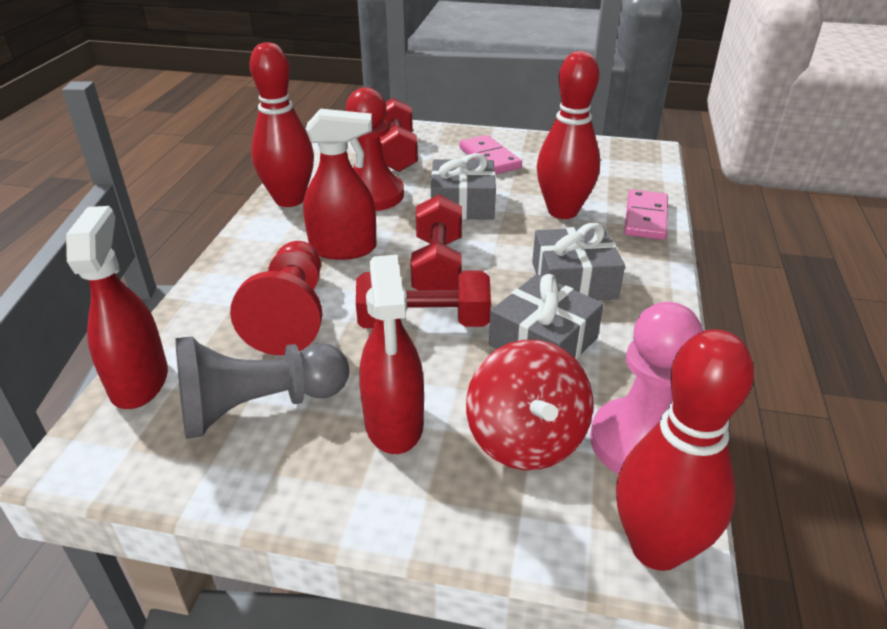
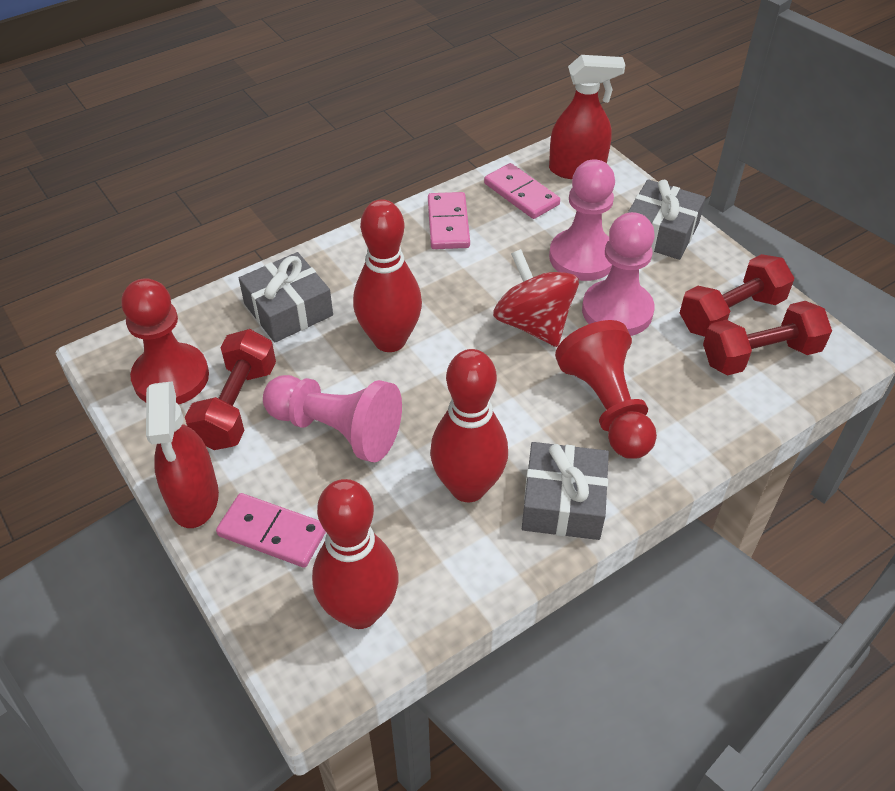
grey pawn: [175,337,349,439] = 1 -> none = 0
pink domino: [459,135,522,174] [624,190,668,240] = 2 -> [216,493,326,568] [428,192,470,249] [484,163,560,219] = 3
pink pawn: [590,302,702,474] = 1 -> [263,375,402,462] [549,159,615,281] [582,212,655,336] = 3
red spray bottle: [66,206,168,409] [303,109,377,260] [359,255,424,454] = 3 -> [146,381,219,528] [549,55,625,179] = 2

